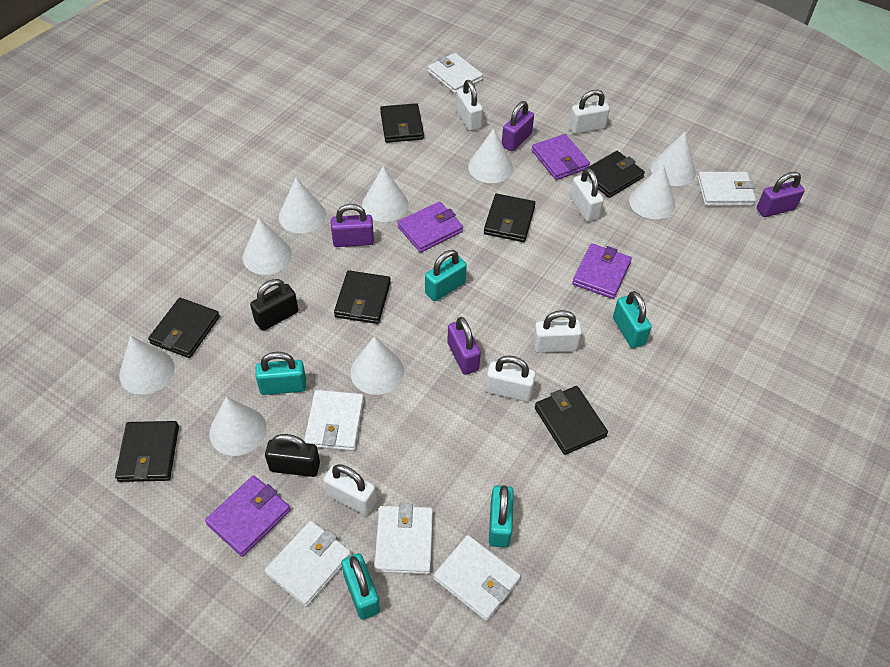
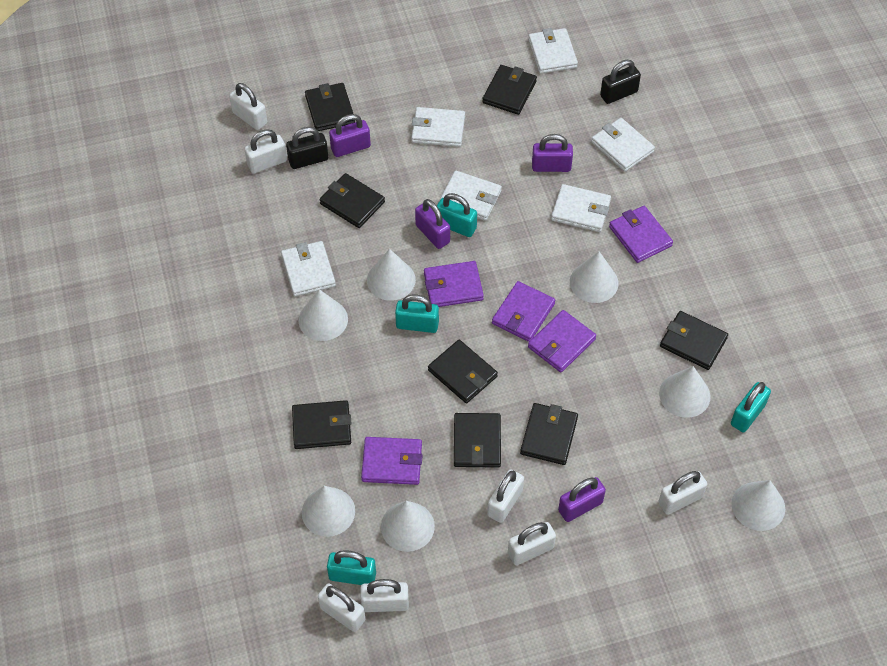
black wallet: [115,421,179,482] [148,298,220,358] [334,270,391,324] [380,103,424,143] [484,194,535,242] [535,386,608,455] [582,151,645,198] = 7 -> [292,400,352,449] [305,83,355,131] [319,173,385,228] [428,340,498,403] [454,413,501,468] [482,65,537,115] [520,403,578,465] [660,311,728,370] = 8
purple wallet: [205,475,291,557] [397,201,463,252] [532,134,590,180] [572,243,632,299] = 4 -> [361,437,423,485] [424,261,484,307] [492,281,555,342] [528,310,596,372] [609,206,673,263] = 5
turquoise padlock: [255,352,306,395] [341,553,380,620] [425,250,467,301] [489,485,514,548] [613,291,652,348] = 5 -> [327,550,376,585] [395,294,439,333] [437,193,477,237] [731,382,771,432] = 4
white cone: [119,336,175,395] [209,397,267,456] [243,218,292,275] [279,177,326,233] [350,336,404,395] [362,166,409,222] [468,128,513,183] [629,164,675,219] [651,132,696,186] = 9 -> [299,289,348,341] [302,486,355,537] [367,249,416,301] [381,501,435,552] [570,251,619,303] [659,366,710,418] [732,480,785,531] = 7
white padlock: [323,464,377,515] [456,80,483,131] [486,356,536,402] [533,310,582,353] [569,90,610,134] [570,168,604,222] = 6 -> [229,83,267,130] [244,129,287,174] [318,583,365,632] [360,579,409,612] [487,469,524,523] [508,522,556,565] [658,471,707,515] = 7

